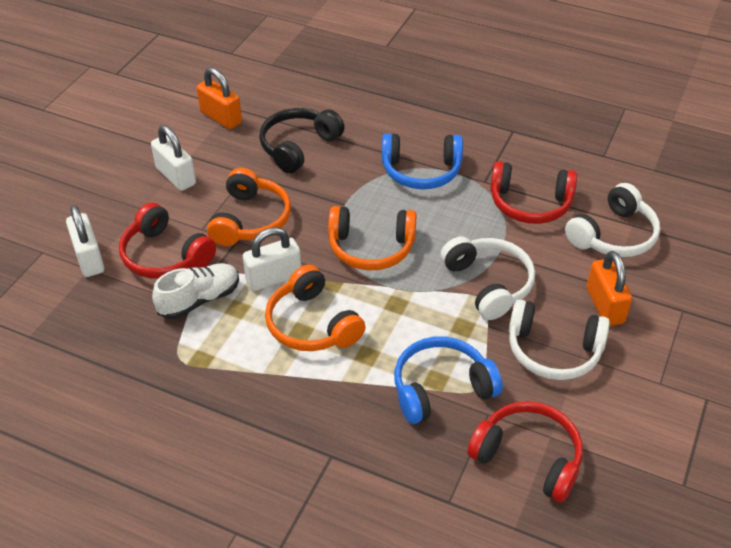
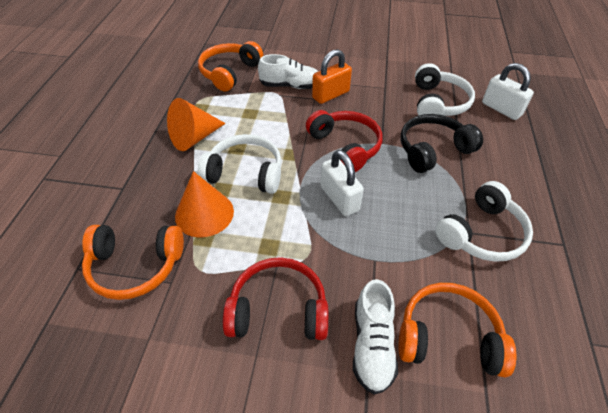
blue headphones: [382,133,463,189] [394,336,503,424] = 2 -> none = 0
orange cone: none = 0 -> [167,98,226,151] [175,171,234,237] = 2
orange padlock: [197,67,242,129] [587,251,632,326] = 2 -> [312,49,352,104] = 1
red headphones: [119,202,216,279] [467,401,583,503] [490,161,577,224] = 3 -> [223,257,328,340] [306,110,382,172] = 2
white padlock: [66,205,104,277] [151,125,196,191] [243,227,301,291] = 3 -> [320,150,364,216] [482,63,534,120] = 2
white shoe: [152,263,239,319] = 1 -> [258,54,318,89] [353,279,398,394] = 2

